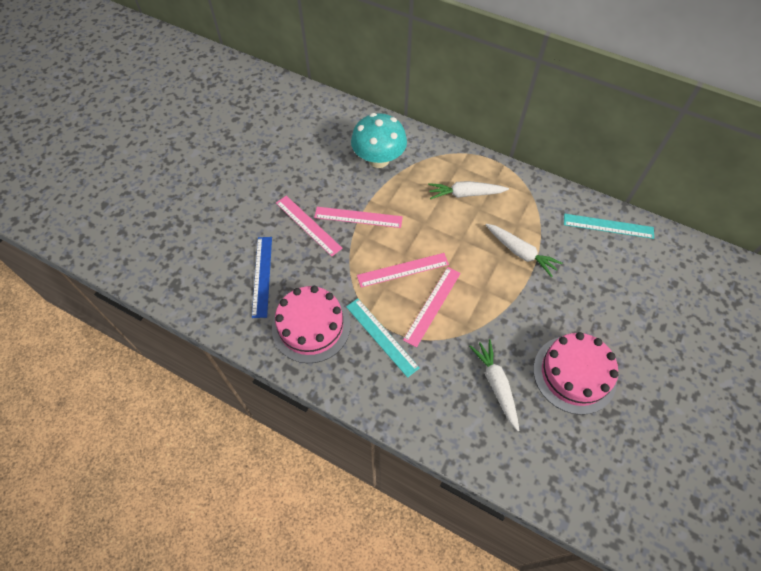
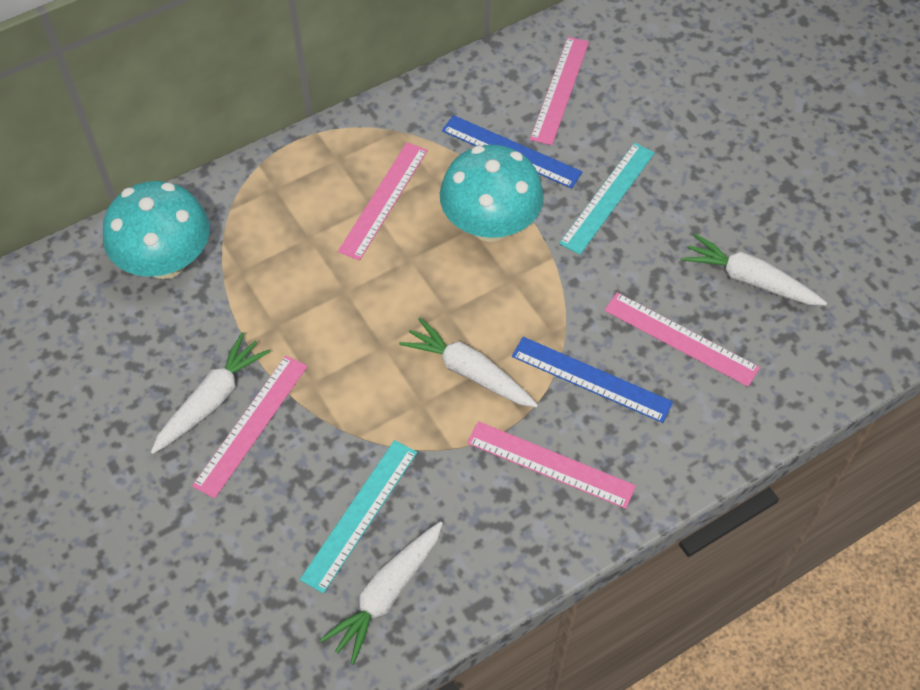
blue ruler: [252,237,272,318] = 1 -> [442,115,582,189] [512,337,673,423] = 2
pink cake: [272,286,350,363] [533,332,618,415] = 2 -> none = 0
pink ruler: [276,196,343,256] [314,207,403,228] [357,253,449,287] [403,267,461,347] = 4 -> [192,355,308,498] [338,142,428,261] [467,421,636,509] [530,37,589,145] [604,292,760,387] = 5
turquoise mushroom: [351,113,407,168] = 1 -> [103,181,210,279] [440,145,544,242] = 2
white carrot: [428,181,509,199] [469,339,519,431] [486,224,563,277] = 3 -> [151,332,271,454] [320,521,443,665] [399,318,538,408] [682,234,827,306] = 4

